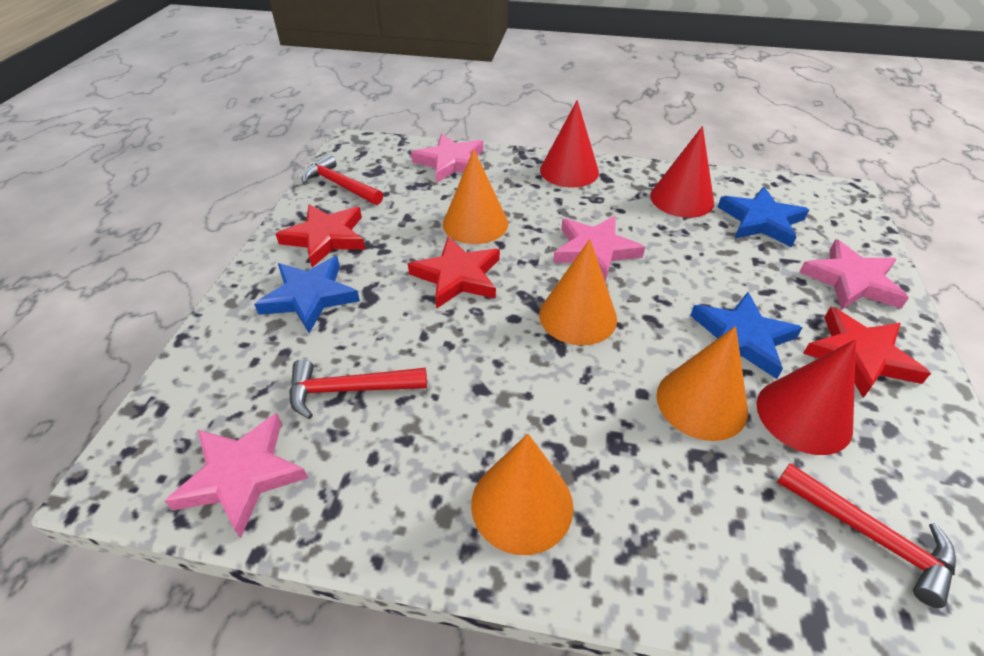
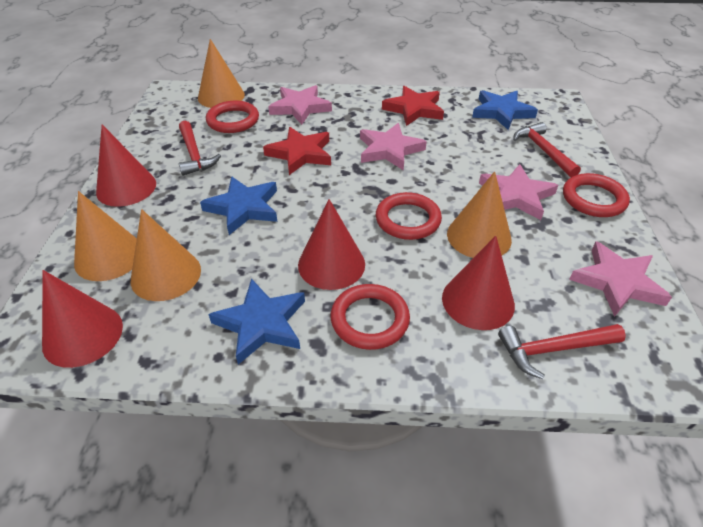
red cone: [540,100,599,188] [650,126,714,218] [757,339,856,455] = 3 -> [42,270,123,368] [96,125,156,207] [298,199,365,290] [442,236,515,330] = 4
red ring: none = 0 -> [206,101,259,133] [331,284,410,350] [376,192,442,240] [563,173,630,217] = 4
red star: [276,204,366,268] [408,237,500,309] [803,307,931,398] = 3 -> [263,127,331,175] [382,86,444,126] = 2

